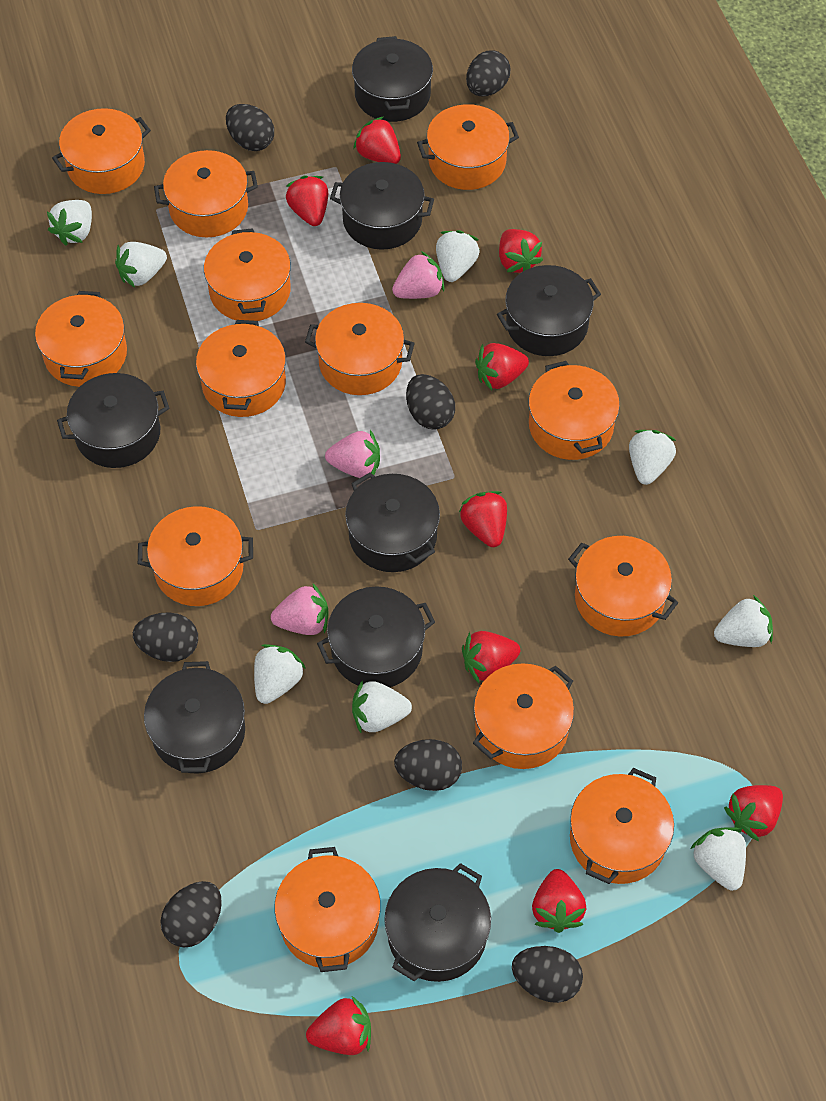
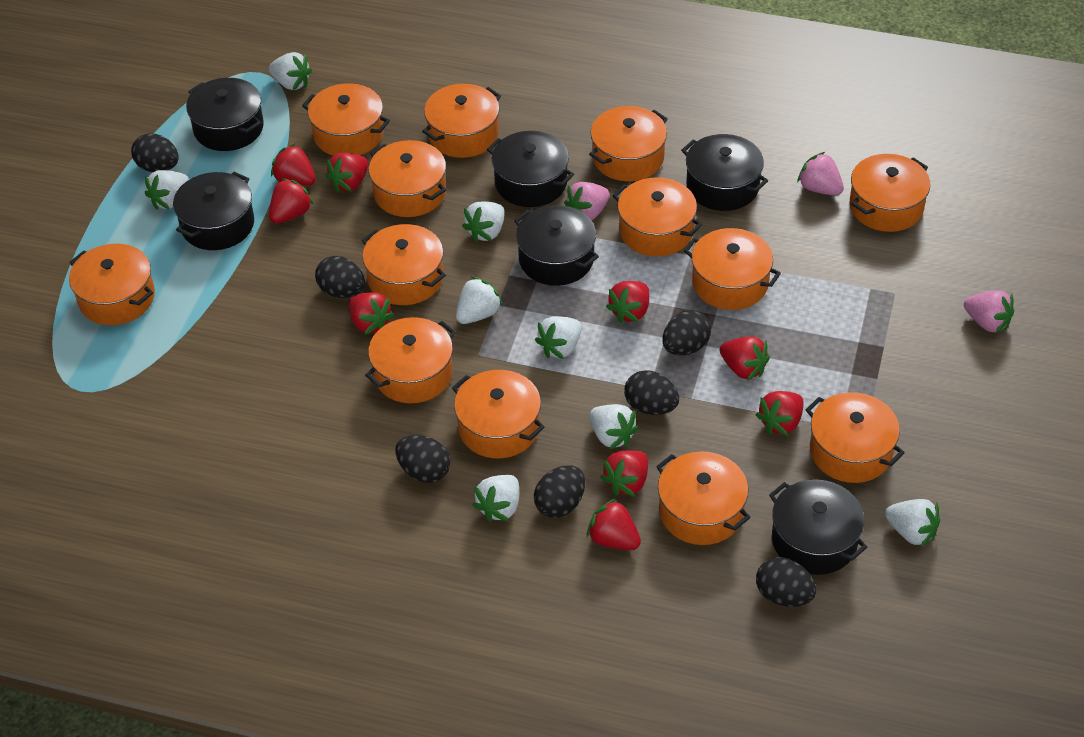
black pot: [57,373,170,468] [144,661,245,774] [317,586,435,687] [330,162,434,250] [345,473,440,572] [352,36,433,122] [384,863,491,982] [497,265,601,356] = 8 -> [173,172,254,250] [186,78,264,151] [487,131,574,207] [514,205,599,286] [681,134,768,211] [769,479,867,575] = 6

